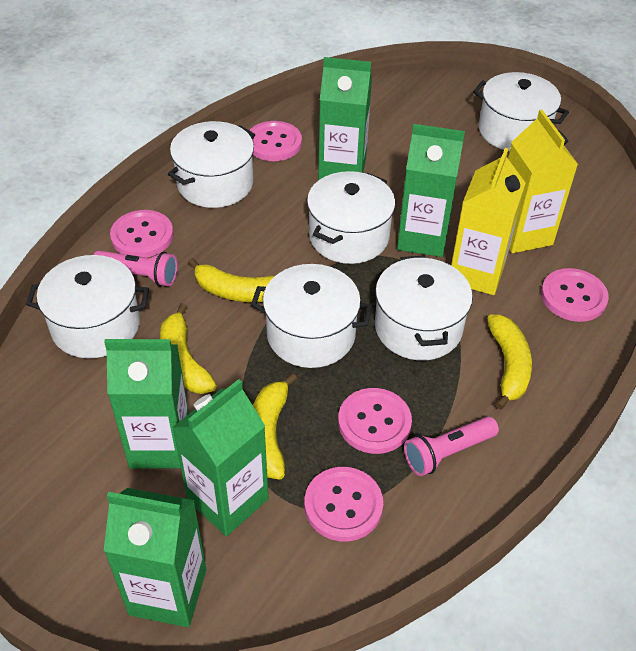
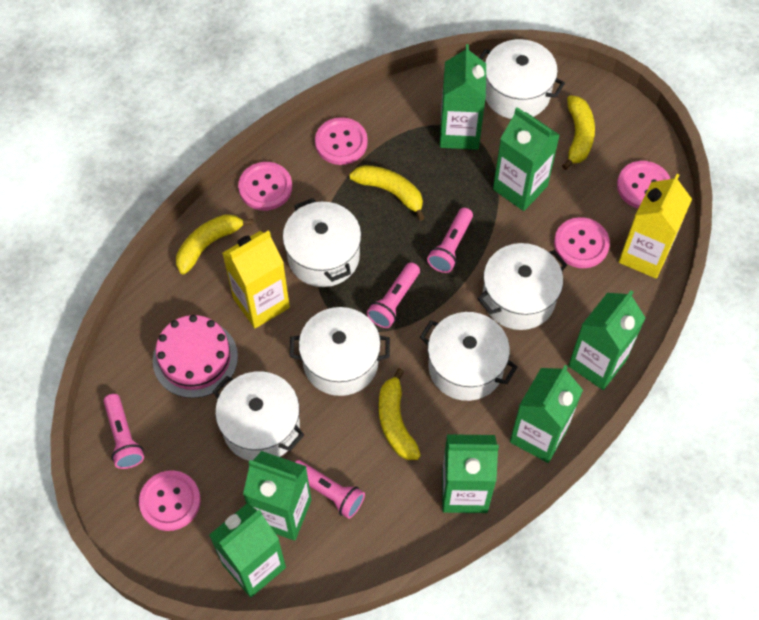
green carton: [104,339,189,468] [104,488,207,627] [172,379,269,536] [318,57,372,180] [397,124,465,257] = 5 -> [209,503,286,598] [243,451,311,541] [440,44,486,150] [442,434,499,513] [493,107,560,211] [510,365,583,463] [568,290,645,390] = 7
pink cake: none = 0 -> [153,315,238,398] = 1
pink flashlight: [93,251,178,286] [404,416,499,476] = 2 -> [103,394,144,469] [295,460,365,519] [367,262,420,328] [427,208,473,273] = 4

